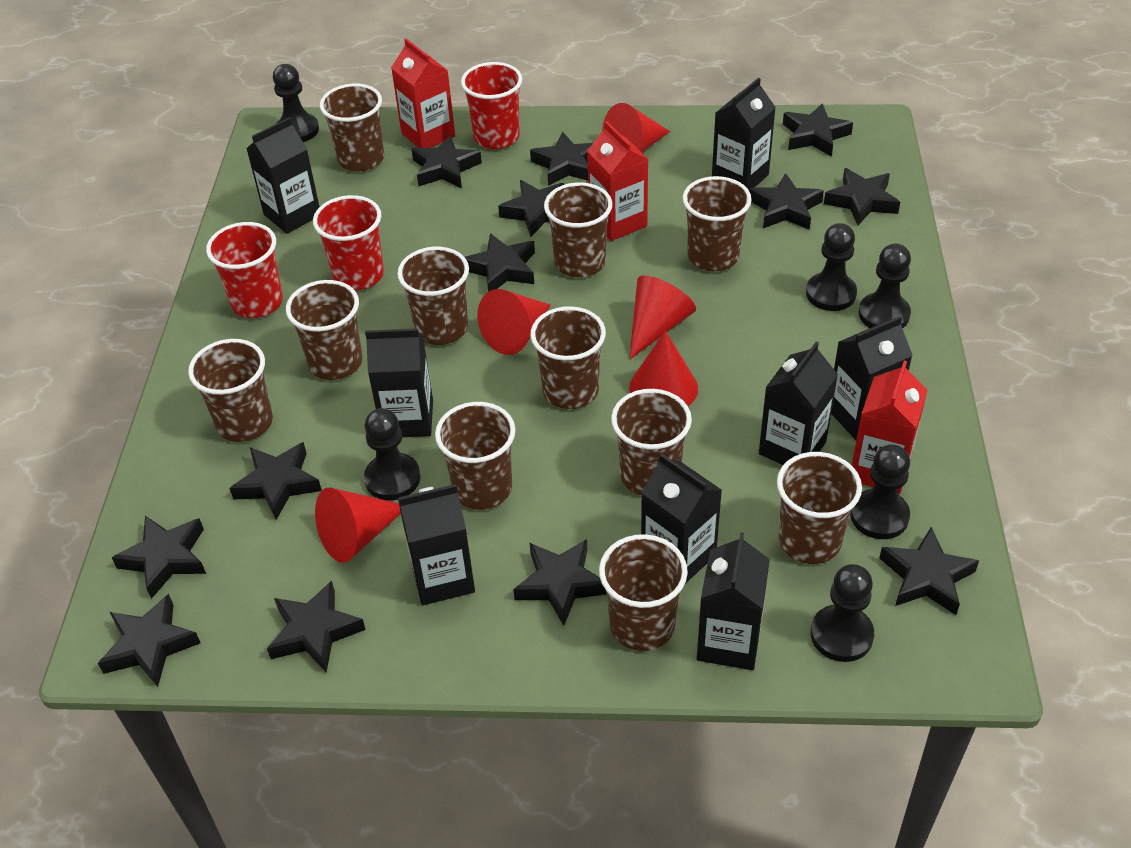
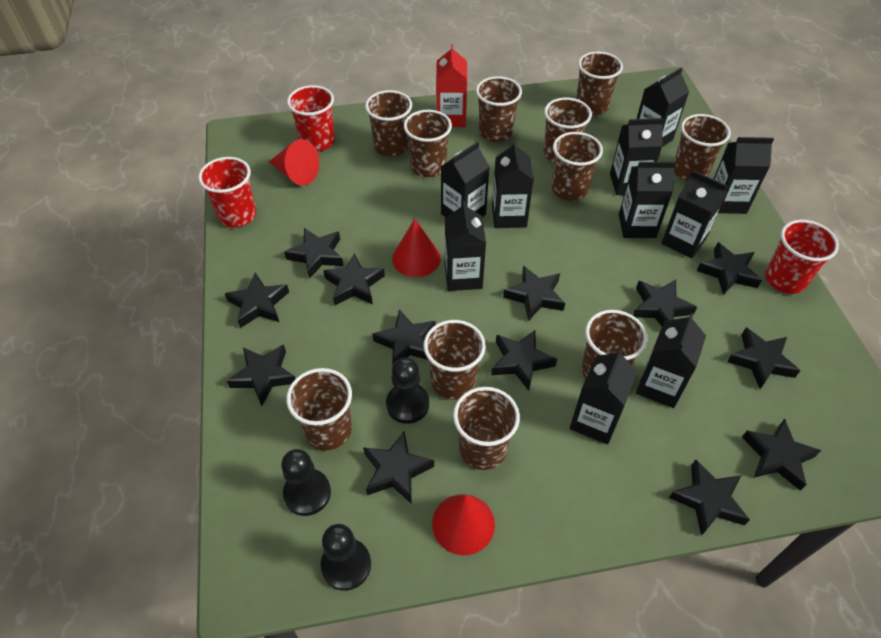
black carton: [246,117,320,234] [365,328,433,437] [398,484,475,605] [641,454,722,584] [697,533,770,670] [712,77,776,190] [759,342,838,465] [831,316,913,440] = 8 -> [441,142,490,217] [445,201,486,291] [492,141,534,228] [570,349,637,445] [610,118,664,195] [619,162,676,238] [636,313,706,408] [637,68,689,147] [661,170,727,259] [714,137,774,214] = 10
black pawn: [273,64,319,142] [364,408,420,500] [806,223,857,311] [811,564,874,662] [850,444,910,539] [859,243,911,329] = 6 -> [281,449,331,516] [320,524,371,591] [386,357,429,424] = 3
red carton: [391,38,455,148] [587,121,649,241] [852,361,927,494] = 3 -> [436,44,467,127] = 1
red cone: [315,488,401,563] [477,289,551,355] [602,103,670,152] [629,275,696,359] [629,331,698,406] = 5 -> [269,139,319,186] [392,219,441,277] [432,494,495,555] = 3

